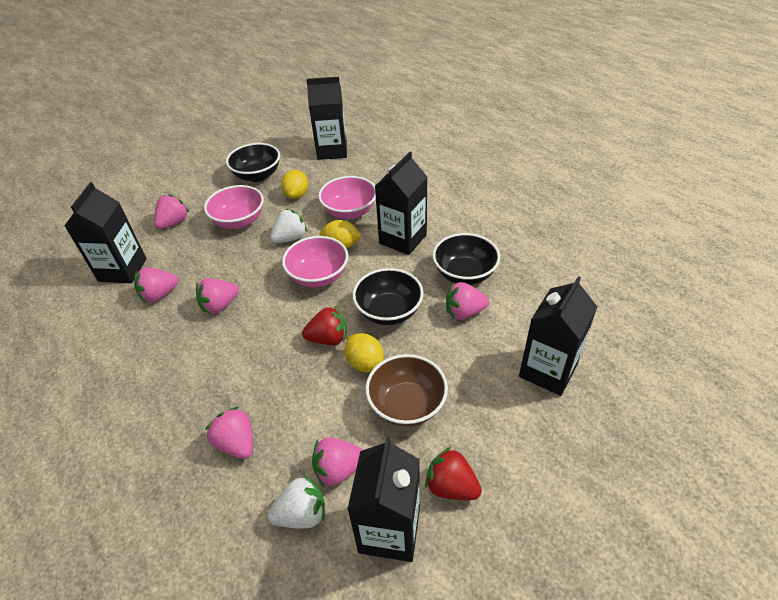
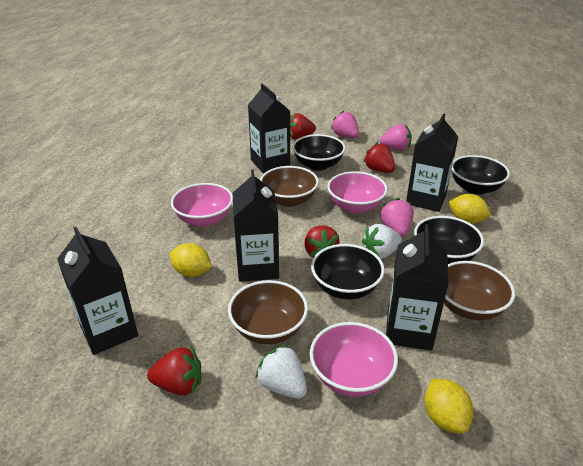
black bowl: [226,143,280,182] [352,268,424,325] [433,233,500,285] = 3 -> [292,134,346,171] [311,244,385,299] [414,216,484,264] [452,155,510,195] = 4
brown bowl: [365,354,448,427] = 1 -> [228,280,308,344] [260,166,319,207] [444,261,515,320] = 3
pink strawberry: [134,267,179,303] [154,194,189,229] [196,278,239,315] [205,407,253,459] [312,437,363,487] [446,282,489,320] = 6 -> [331,111,359,138] [380,124,412,151] [380,198,414,237] = 3
red strawberry: [302,306,347,345] [425,447,482,500] = 2 -> [147,347,201,396] [290,113,316,139] [304,225,340,258] [363,142,395,173] = 4

